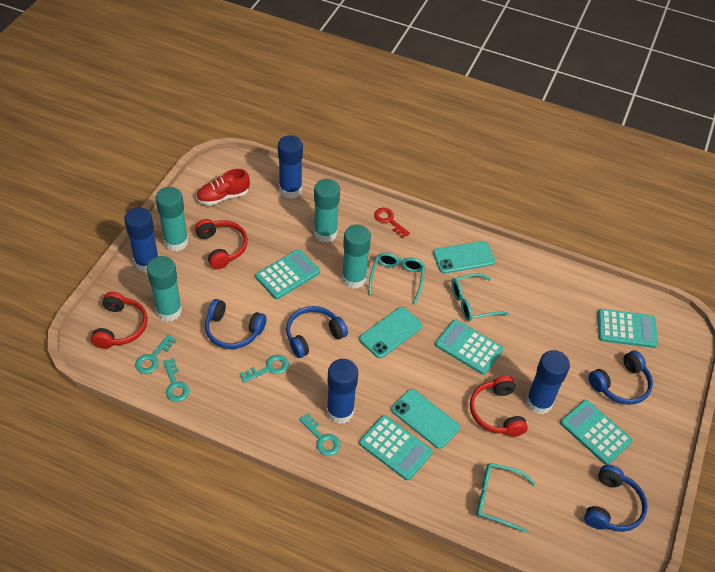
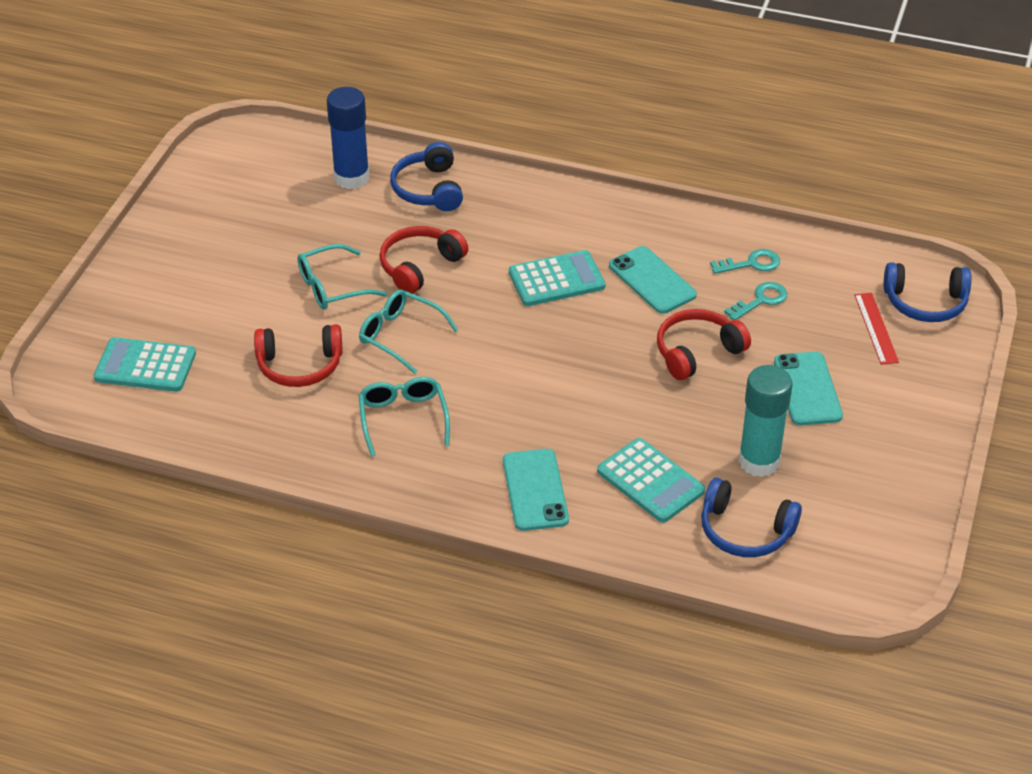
blue glue stick: [124,207,159,272] [278,135,303,199] [327,359,358,424] [526,350,570,414] = 4 -> [327,87,369,189] = 1
blue headphones: [205,299,267,349] [286,306,348,358] [584,465,648,532] [589,351,653,405] = 4 -> [390,142,463,211] [701,478,802,557] [884,262,971,322] = 3
red key: [374,208,410,238] = 1 -> none = 0
red ruler: none = 0 -> [854,293,899,365] = 1
red shoe: [196,169,250,206] = 1 -> none = 0
turquoise calculator: [255,249,320,299] [359,415,433,481] [435,319,503,375] [560,400,633,465] [598,309,658,348] = 5 -> [94,337,196,392] [509,250,605,306] [597,438,705,523] = 3
turquoise glue stick: [147,256,182,322] [155,187,188,252] [314,179,340,242] [342,224,371,289] = 4 -> [738,365,792,477] = 1
turquoise key: [135,335,176,374] [163,358,189,402] [239,355,289,383] [299,413,340,456] = 4 -> [710,249,780,274] [724,282,787,320] = 2

